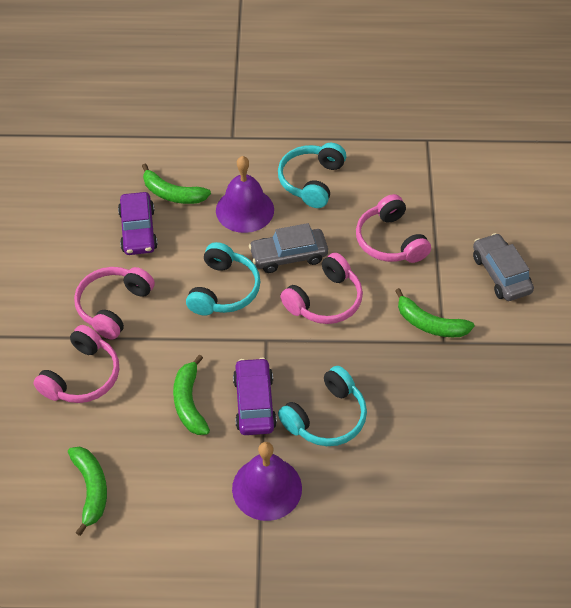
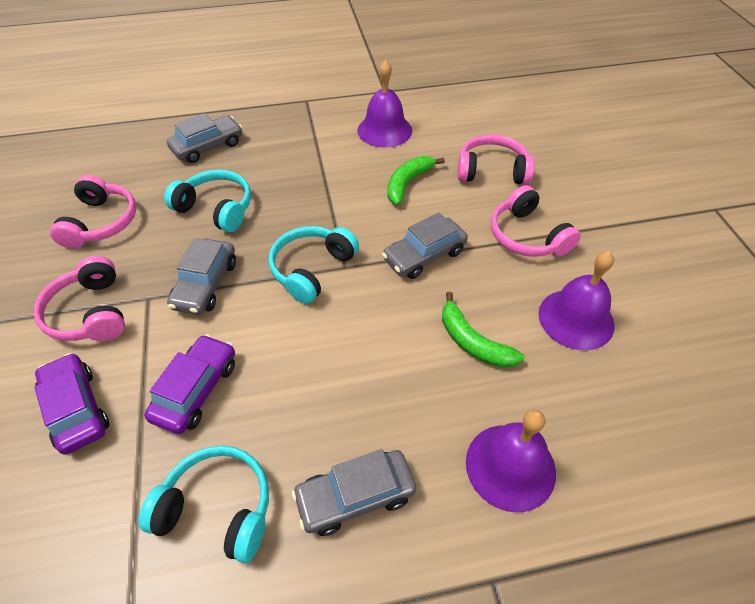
green banana: [68,447,107,536] [142,164,211,204] [173,354,210,435] [395,288,474,337] = 4 -> [387,156,445,205] [442,292,524,368] = 2
grey car: [249,223,328,273] [473,233,534,301] = 2 -> [167,113,242,163] [167,238,236,315] [292,449,416,536] [382,212,468,279] = 4
purple bell: [216,156,274,233] [232,442,302,521] = 2 -> [357,60,412,148] [466,409,556,512] [538,251,615,350] = 3

